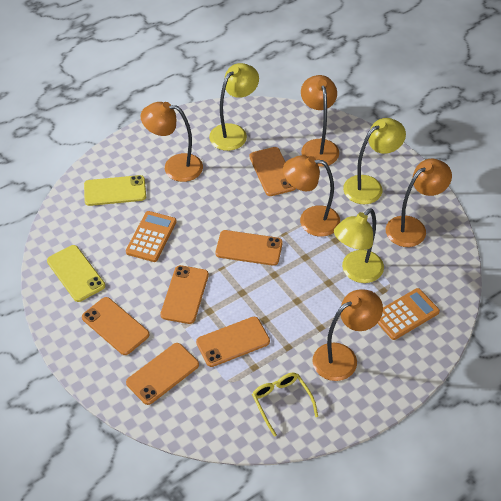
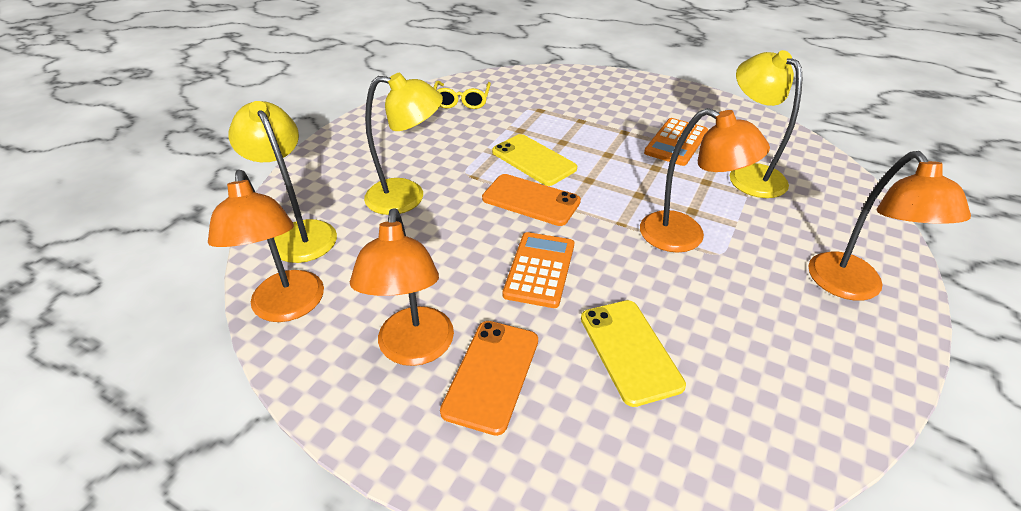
orange lamp: [140,102,203,182] [283,155,340,237] [301,75,339,167] [312,289,383,381] [386,159,452,247] = 5 -> [208,170,324,322] [350,208,454,366] [640,108,770,253] [808,151,971,301] = 4
orange phone: [82,297,149,355] [126,343,199,405] [160,265,209,324] [196,317,270,367] [216,230,283,266] [249,147,296,196] = 6 -> [440,321,538,436] [482,174,581,226] = 2

